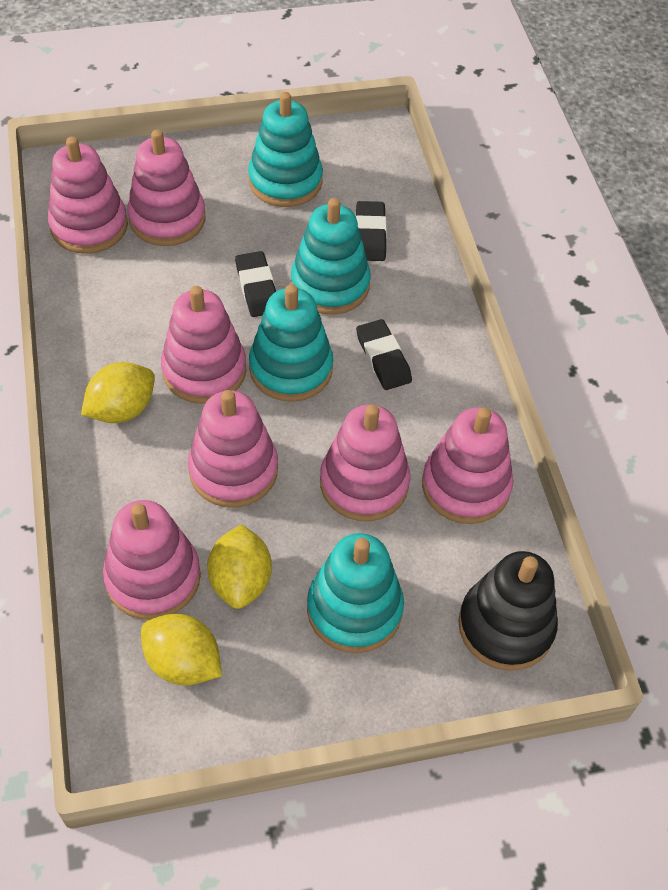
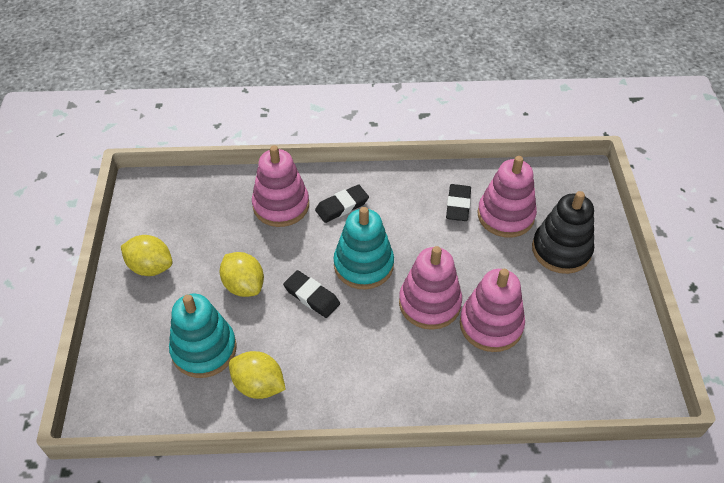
pink stacking toy: [48,136,128,254] [103,500,201,620] [127,129,206,246] [161,286,246,404] [188,390,278,508] [320,404,410,521] [422,407,513,524] = 7 -> [252,145,309,227] [399,246,462,330] [460,269,525,352] [477,156,537,238] = 4
turquoise stacking toy: [248,92,323,207] [249,284,333,402] [291,198,371,315] [307,533,404,653] = 4 -> [169,294,237,378] [334,207,394,289] = 2

